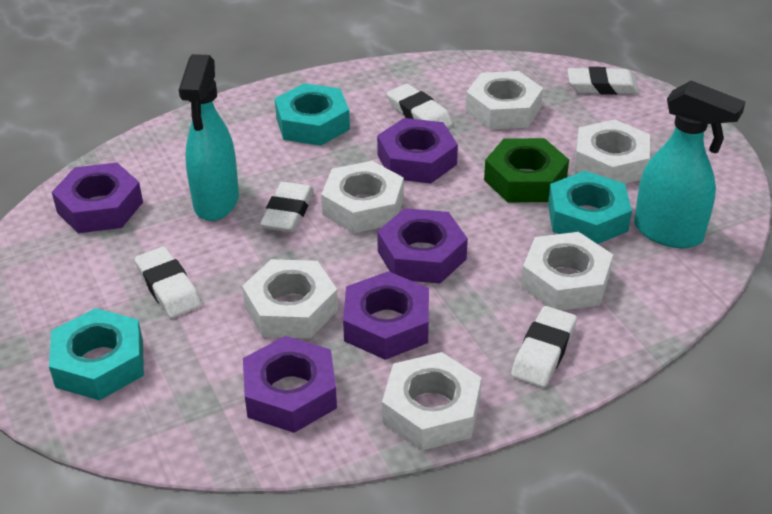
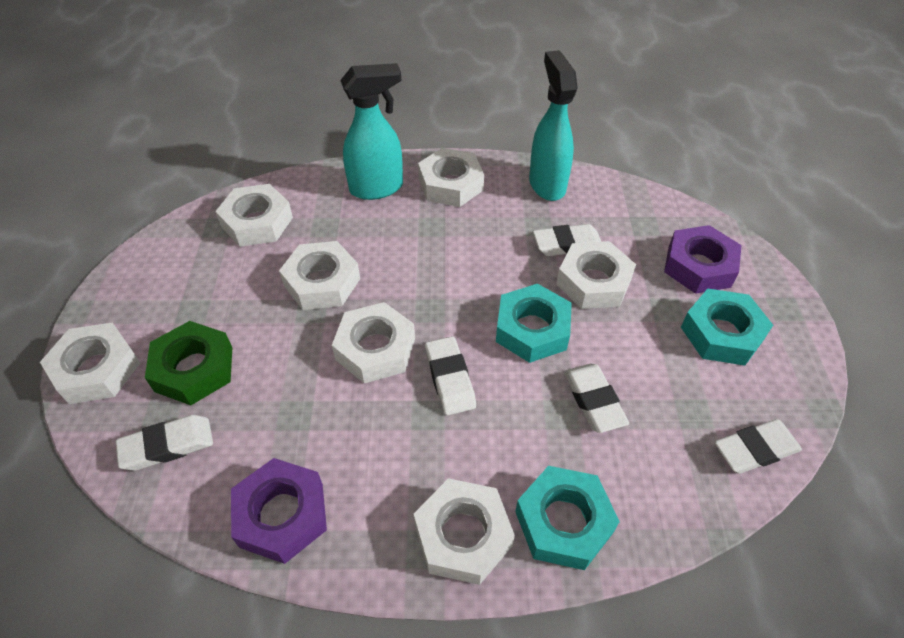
purple nut: [52,163,143,233] [243,336,337,433] [343,271,429,360] [377,118,458,184] [377,208,468,284] = 5 -> [231,458,327,564] [664,225,742,294] = 2
white nut: [242,259,338,338] [321,161,404,233] [382,352,481,451] [466,71,543,130] [521,232,613,310] [574,119,650,184] = 6 -> [40,322,140,404] [215,184,293,247] [279,241,360,310] [332,302,415,383] [414,478,515,585] [418,148,484,207] [556,241,636,309] = 7

